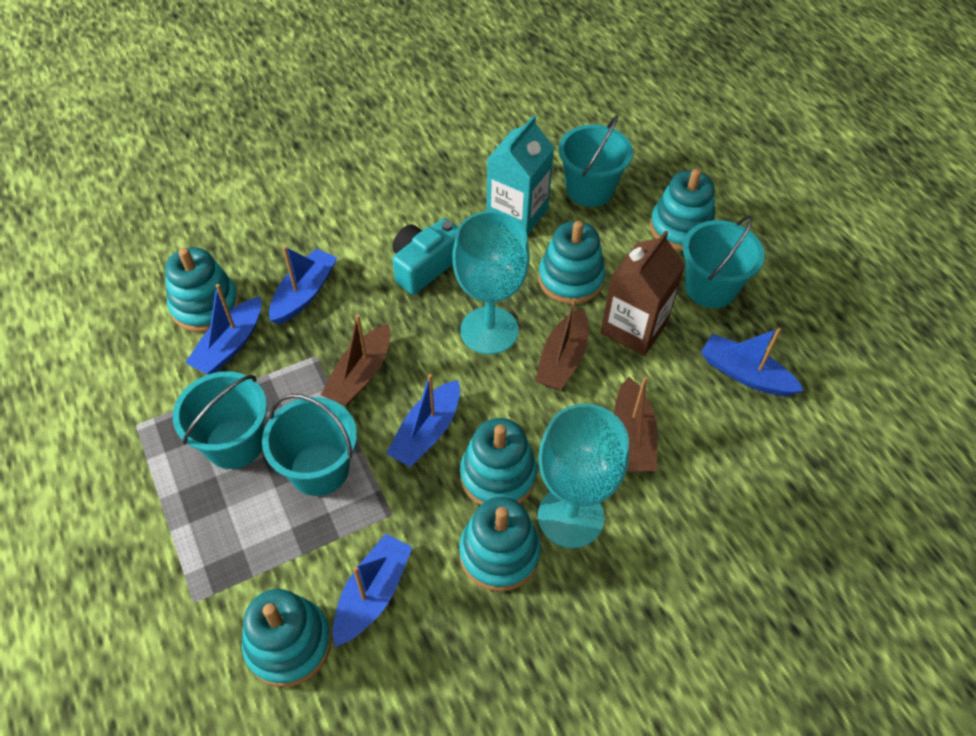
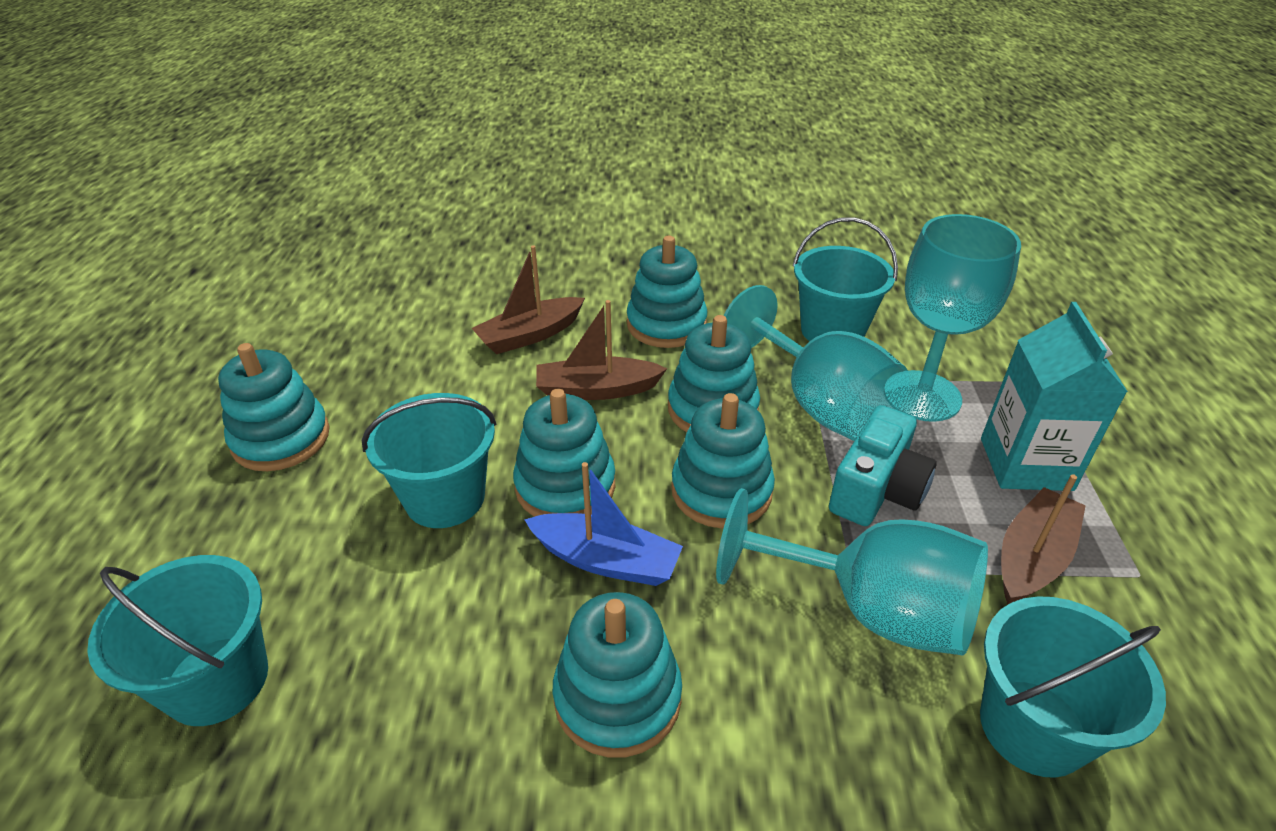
blue boat: [185,284,262,374] [269,246,337,324] [333,534,412,647] [386,374,460,467] [701,328,804,396] = 5 -> [524,462,683,586] = 1
brown carton: [600,231,685,356] = 1 -> none = 0
turquoise goblet: [453,211,530,355] [538,404,629,548] = 2 -> [716,488,988,656] [724,285,910,441] [898,214,1021,422] = 3

